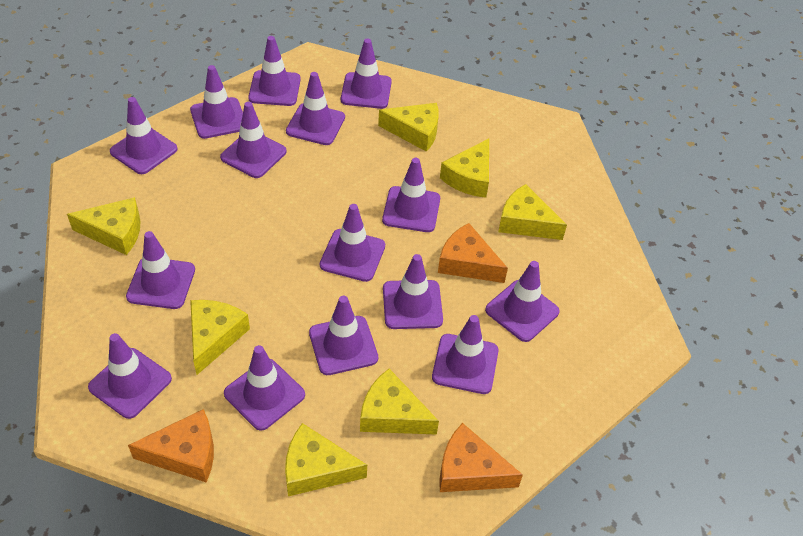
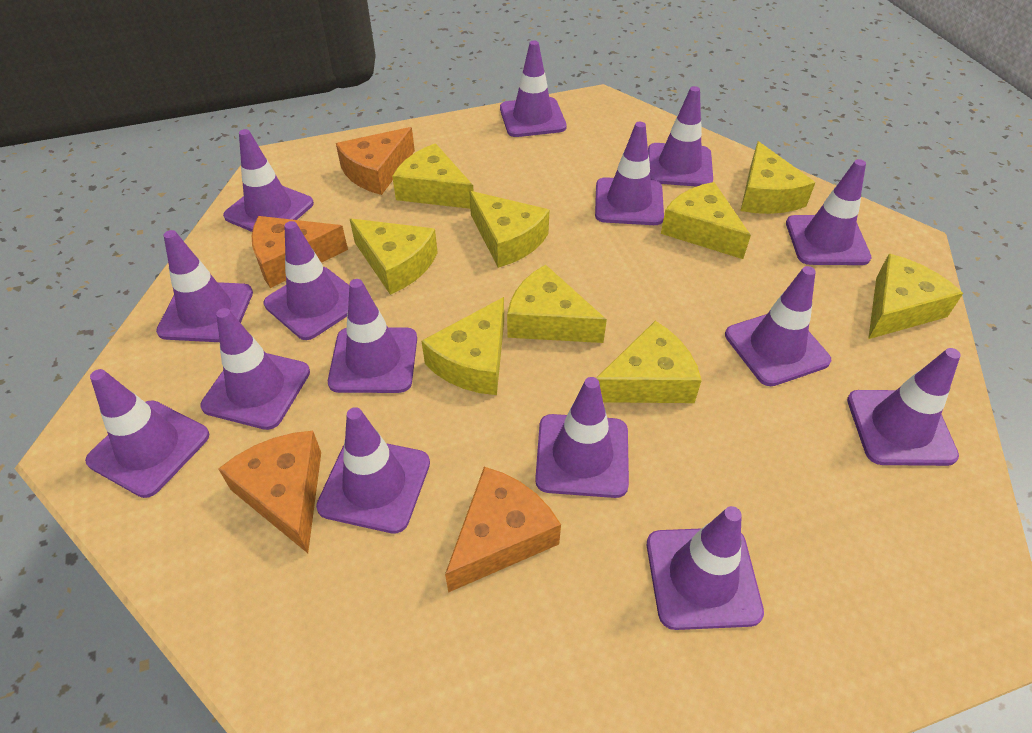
orange cheese: [128,409,214,482] [438,223,508,283] [439,423,523,492] = 3 -> [218,431,321,553] [252,216,348,288] [336,127,415,195] [445,467,561,593] = 4
yellow cheese: [67,197,141,255] [190,300,250,375] [285,423,367,496] [360,369,439,435] [378,103,439,152] [440,138,489,198] [498,184,567,240] = 7 -> [350,219,438,295] [392,143,473,209] [422,297,504,395] [469,191,550,268] [507,264,607,343] [596,321,702,403] [661,182,751,259] [741,141,816,214] [868,254,963,339] = 9

